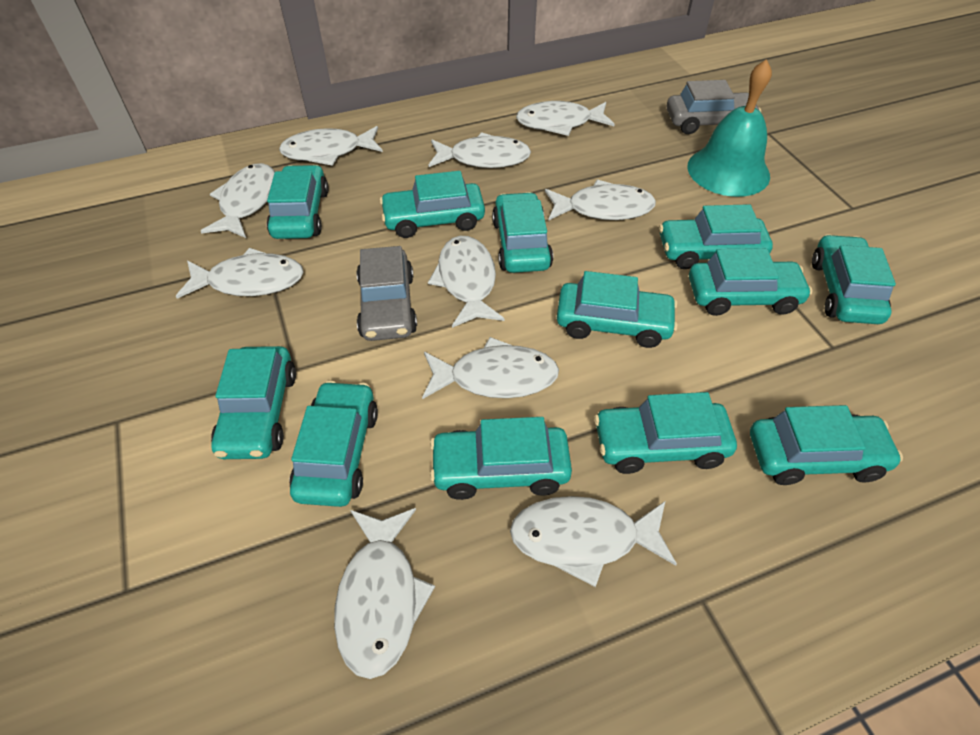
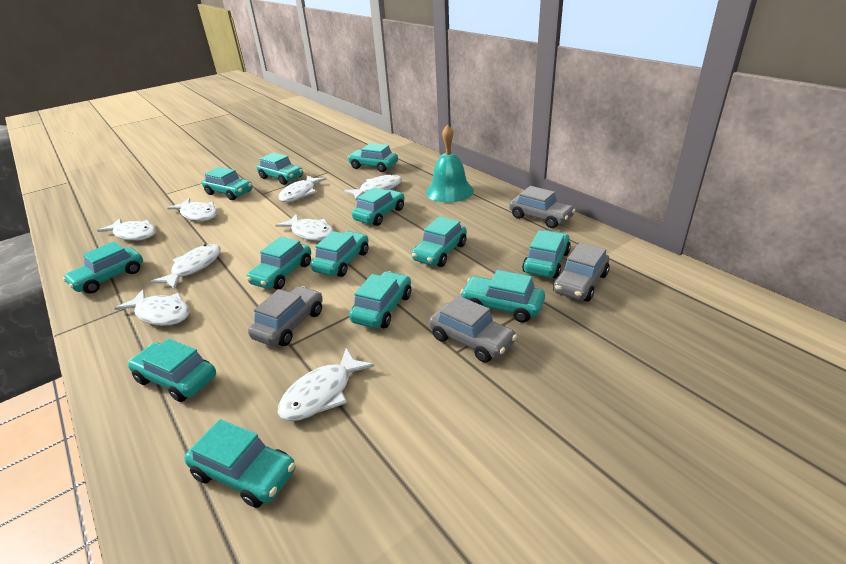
grey car: [356,246,417,341] [667,80,761,134] = 2 -> [248,286,323,346] [429,296,517,363] [509,186,576,228] [553,243,610,302] = 4
turquoise car: [211,346,296,459] [267,165,329,239] [289,381,378,507] [380,171,485,238] [430,417,572,500] [492,192,553,273] [557,271,678,348] [594,392,737,474] [659,204,773,269] [689,248,812,316] [750,405,903,485] [812,234,896,324] = 12 -> [63,242,143,294] [128,339,216,402] [184,419,295,508] [202,167,253,200] [246,237,311,290] [257,152,303,185] [311,231,369,277] [347,143,398,172] [349,271,411,328] [352,187,405,226] [411,216,467,267] [460,270,545,323] [522,230,571,278] = 13
white fish: [176,248,304,299] [201,163,275,238] [279,126,383,166] [334,508,435,679] [422,337,559,399] [428,236,505,328] [429,132,531,168] [510,496,677,587] [516,101,615,136] [545,180,656,221] = 10 -> [97,218,156,241] [114,289,190,326] [150,244,221,290] [167,198,218,221] [275,214,334,241] [278,175,327,202] [278,348,375,421] [344,174,402,200] = 8

